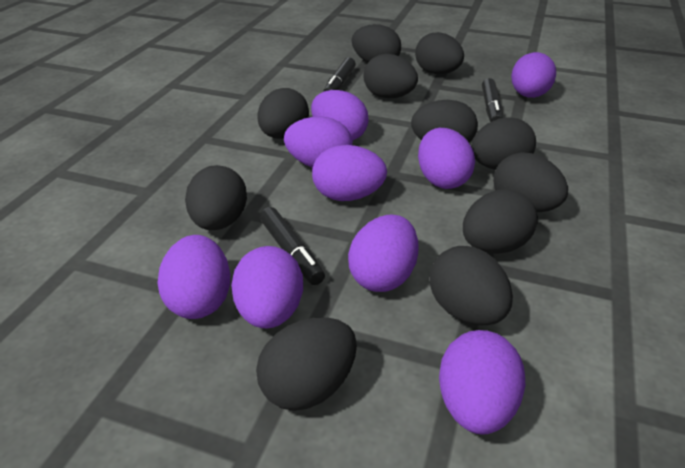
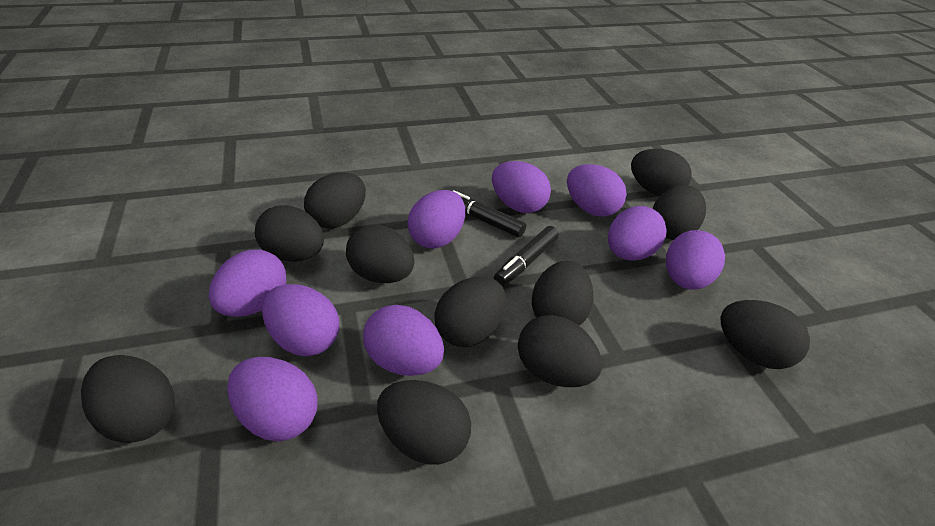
black marker: [260,207,325,285] [323,57,356,92] [482,78,503,122] = 3 -> [453,190,526,237] [494,226,559,286] = 2

